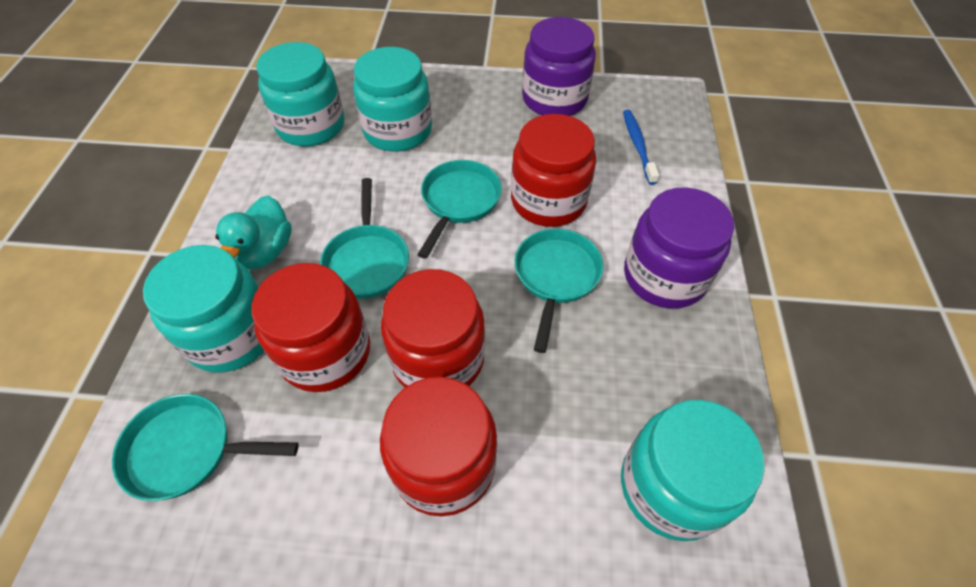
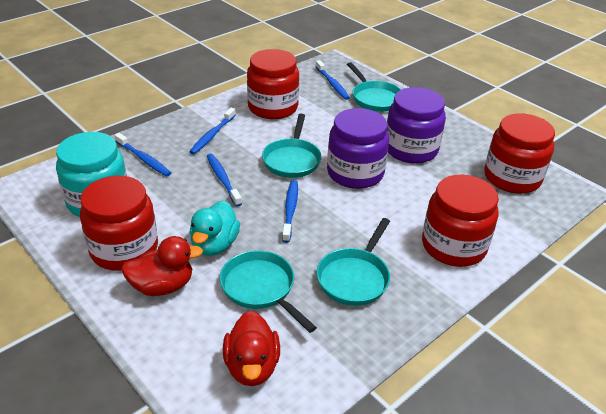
blue toothbrush: [623,110,659,185] = 1 -> [114,133,171,177] [189,108,236,154] [207,154,242,207] [282,180,298,243] [315,60,350,100] = 5
red duck: none = 0 -> [121,236,203,296] [223,311,280,386] = 2
turquoise jar: [143,245,264,372] [256,42,344,146] [353,47,432,152] [621,400,765,541] = 4 -> [56,132,127,217] = 1

